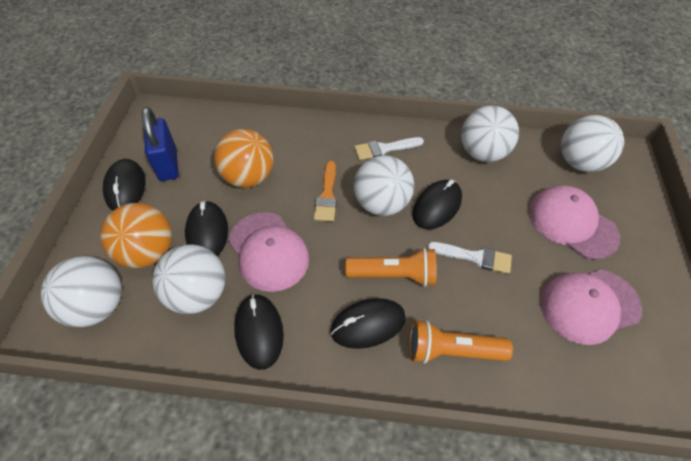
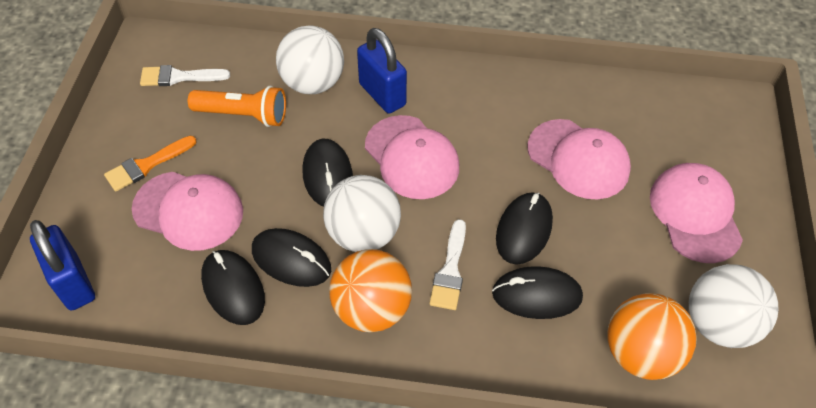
blue padlock: [142,107,179,181] = 1 -> [30,220,95,311] [357,28,407,114] = 2
orange flashlight: [345,248,437,287] [409,320,513,364] = 2 -> [188,86,286,127] = 1
pink cap: [228,212,309,292] [529,185,620,260] [540,270,642,345] = 3 -> [132,172,243,251] [365,115,459,199] [527,119,631,200] [650,163,743,263] = 4
white ball: [41,256,122,327] [152,244,226,314] [354,155,414,216] [461,105,519,162] [561,115,624,172] = 5 -> [276,25,344,94] [323,175,401,252] [689,264,779,348] = 3

